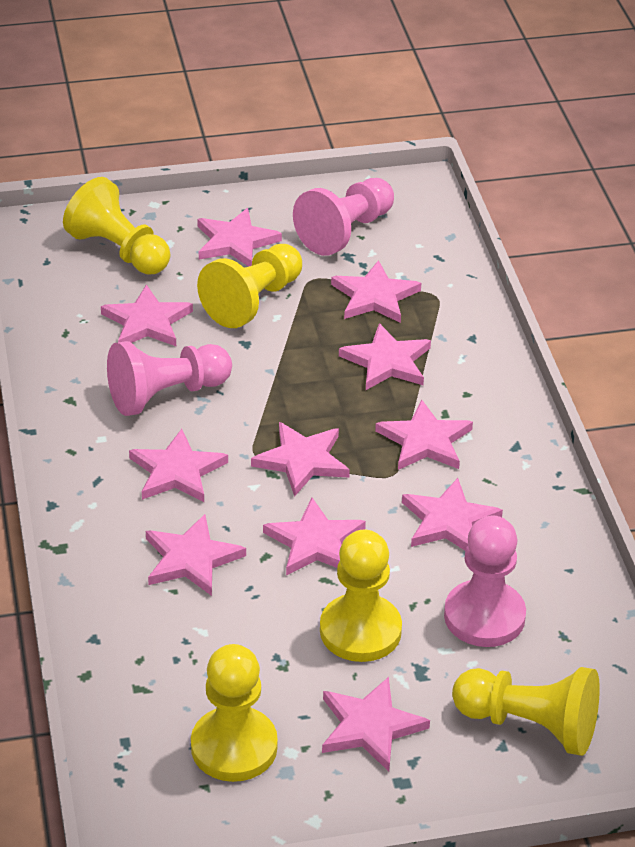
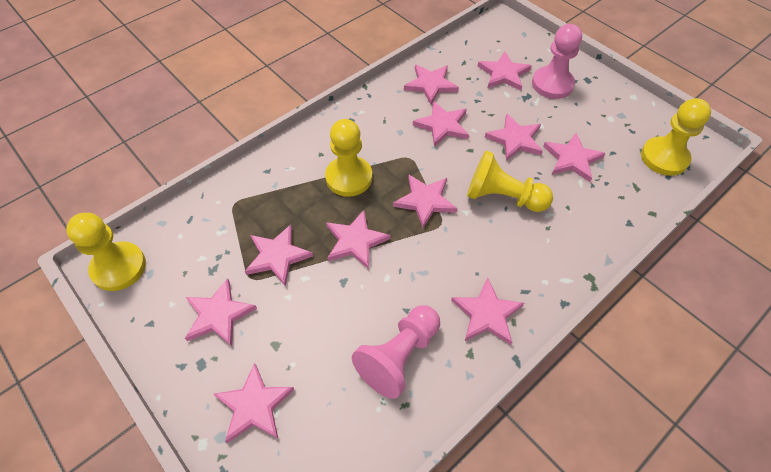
pink pawn: [107,341,232,416] [293,178,394,256] [444,516,526,647] = 3 -> [352,305,440,399] [532,24,582,99] = 2
yellow pawn: [63,177,171,275] [191,644,278,782] [197,244,302,328] [320,529,402,662] [452,667,600,756] = 5 -> [66,213,146,291] [325,119,372,197] [467,151,553,212] [641,98,711,176] = 4

